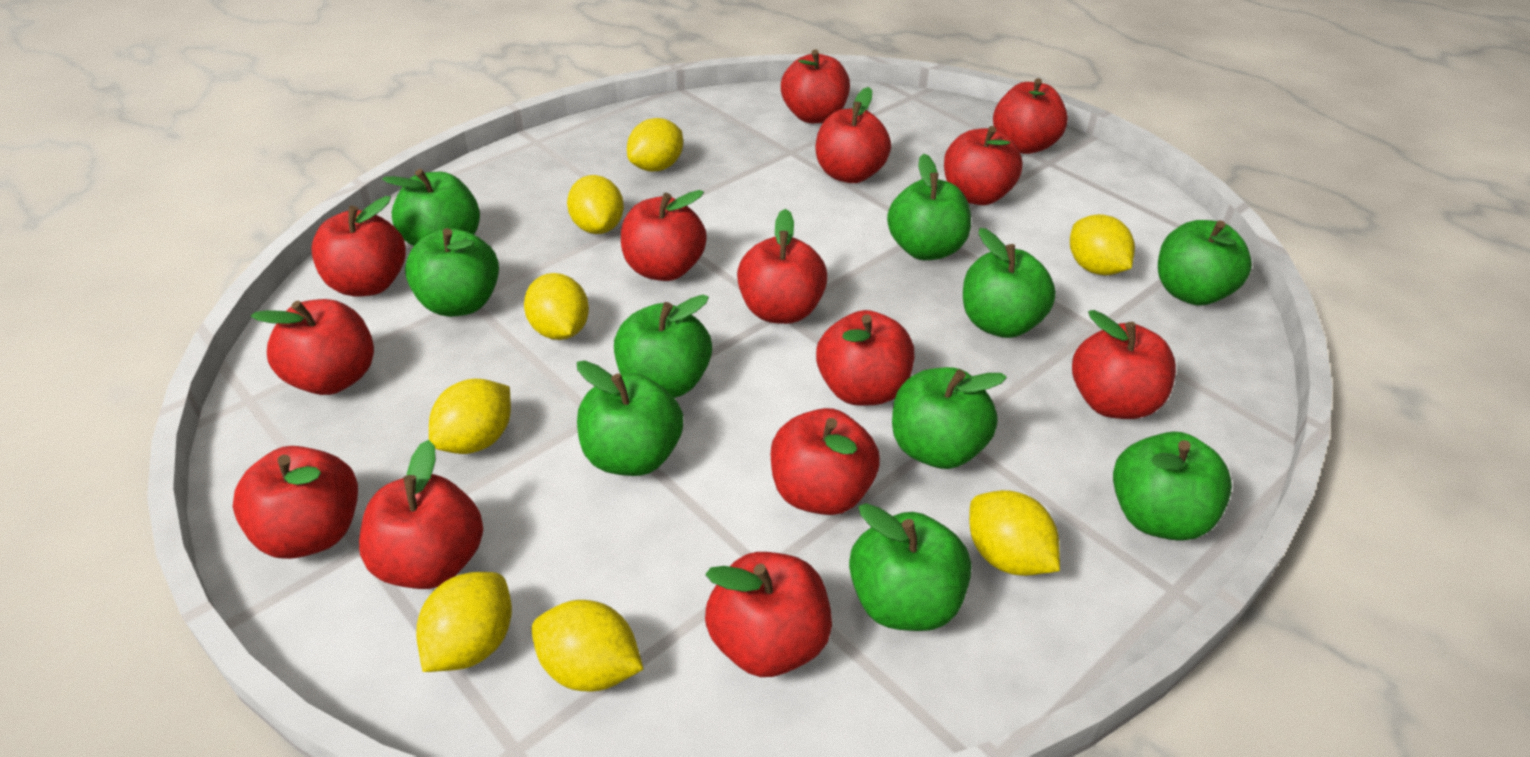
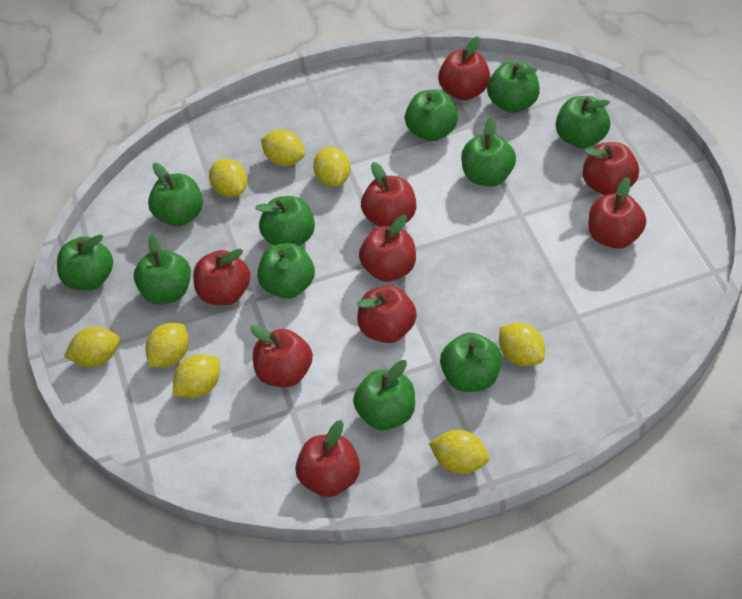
green apple: [382,169,480,246] [405,228,499,317] [577,361,683,476] [614,295,712,398] [849,503,971,631] [887,154,971,260] [892,367,1007,469] [963,228,1056,338] [1113,431,1232,541] [1158,220,1252,306] = 10 -> [57,234,113,291] [134,234,191,304] [148,163,203,226] [255,196,315,246] [257,243,315,299] [353,360,415,430] [405,90,458,141] [440,333,502,392] [461,117,516,186] [487,62,540,113] [556,96,610,149] = 11
red apple: [232,446,358,559] [251,299,374,395] [312,196,406,297] [359,440,483,589] [621,190,707,281] [705,552,832,677] [737,209,828,324] [771,408,880,515] [781,50,850,123] [816,87,891,183] [816,310,914,406] [944,126,1023,205] [993,78,1068,154] [1072,310,1176,419] = 14 -> [193,249,250,305] [250,325,313,387] [296,420,360,497] [357,285,417,343] [359,215,416,282] [361,162,416,227] [438,36,490,100] [582,142,639,195] [588,177,646,249] = 9

